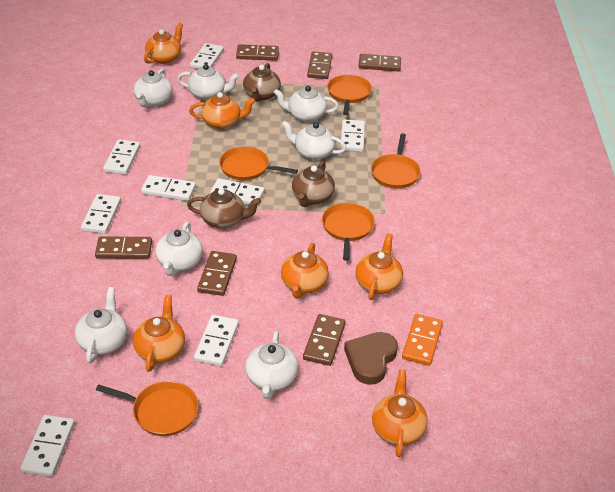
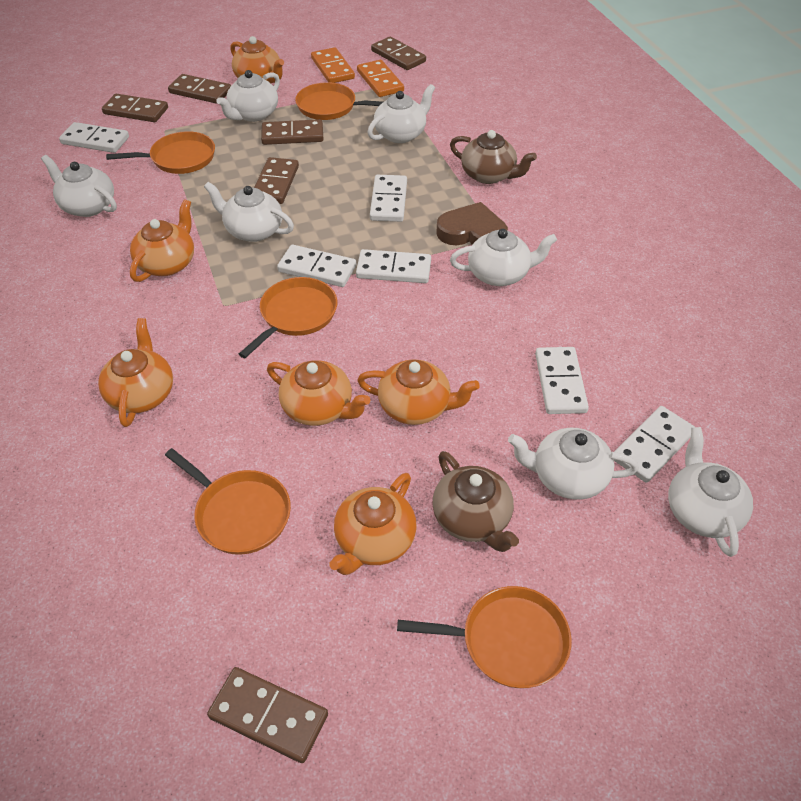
brown teapot: [187,188,261,228] [243,63,281,102] [292,161,335,207] = 3 -> [433,451,519,552] [450,130,537,184] = 2
orange domino: [402,314,443,366] = 1 -> [311,47,355,83] [357,60,404,97] = 2
white domino: [21,415,75,477] [81,194,121,234] [103,140,140,175] [141,175,196,201] [190,43,224,69] [194,315,239,366] [210,178,264,206] [340,119,365,152] = 8 -> [59,122,129,153] [277,245,356,287] [356,249,431,283] [370,175,407,222] [535,347,589,414] [614,406,695,483] = 6

